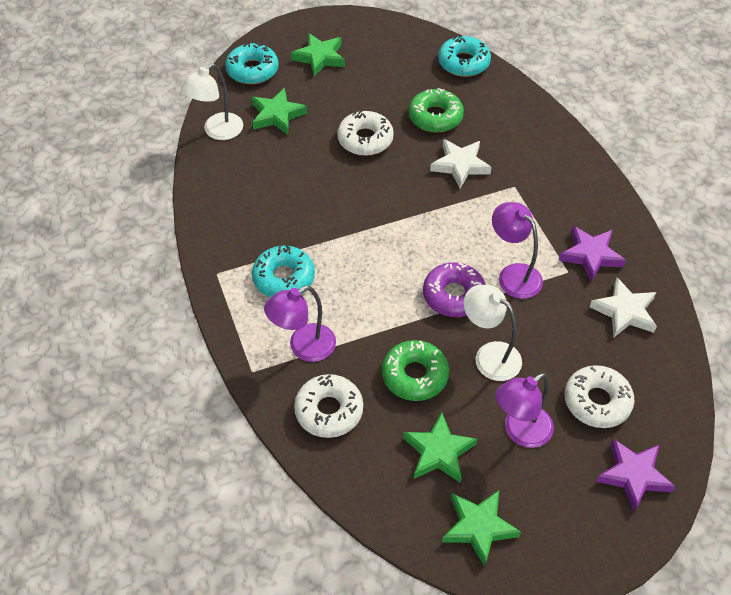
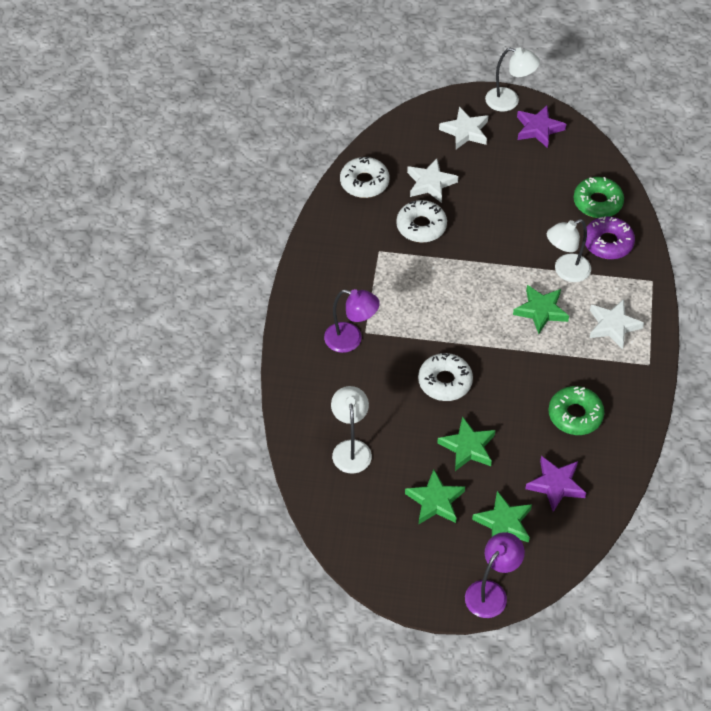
purple lamp: [264,286,336,362] [492,202,543,299] [496,373,554,448] = 3 -> [324,289,380,353] [465,532,525,618] = 2
turquoise donut: [225,42,279,84] [252,245,315,297] [438,35,491,77] = 3 -> none = 0
white lamp: [181,64,243,140] [464,284,522,381] = 2 -> [331,386,372,473] [485,47,540,112] [547,219,591,282] = 3
white star: [430,139,492,188] [590,278,657,338] = 2 -> [407,158,458,203] [439,107,488,149] [590,299,644,349] = 3

